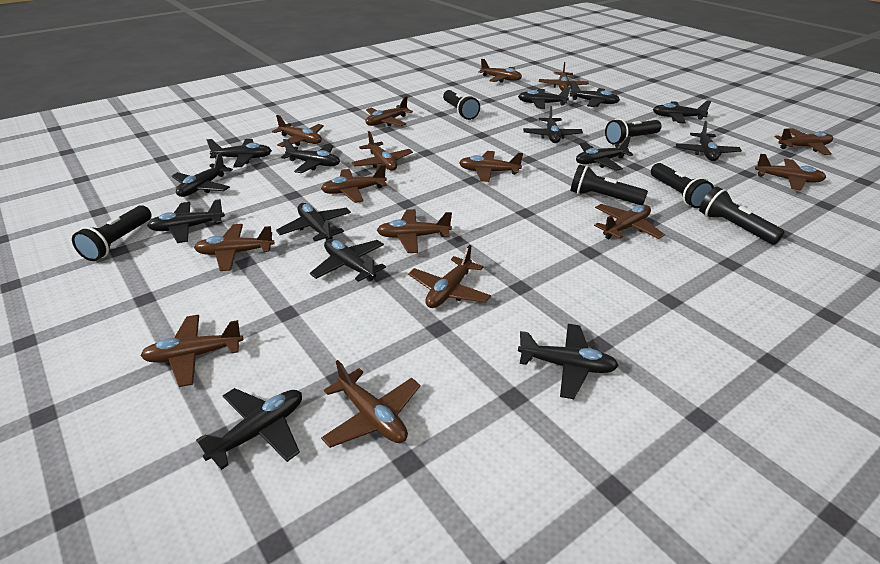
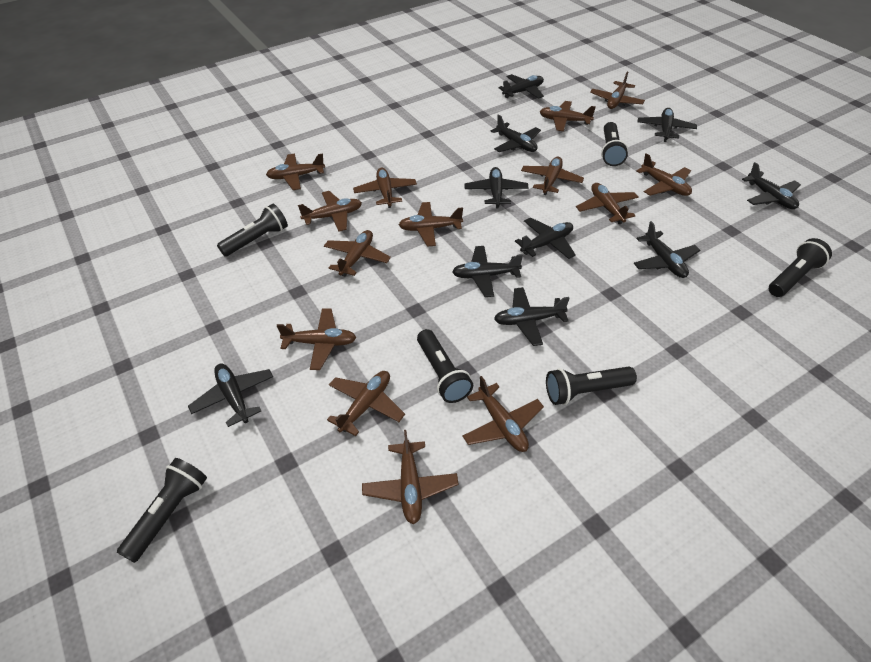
black plane: [147,199,225,243] [172,152,233,197] [196,388,302,470] [207,139,272,168] [276,203,351,241] [281,139,340,173] [310,239,386,282] [518,87,570,109] [518,324,619,399] [523,106,583,143] [570,81,620,107] [576,136,633,171] [653,100,711,124] [676,121,742,161] = 14 -> [188,364,273,427] [452,246,523,297] [465,167,529,208] [490,114,541,152] [494,287,570,346] [498,74,544,99] [515,218,576,259] [634,221,700,278] [638,108,697,142] [742,162,801,209] = 10
brown plane: [140,315,243,387] [194,224,275,271] [272,115,324,147] [321,165,387,203] [321,360,420,448] [351,131,413,171] [365,96,413,127] [377,209,452,253] [408,245,491,308] [459,151,523,182] [478,59,522,83] [539,62,589,91] [594,204,665,239] [755,154,826,190] [775,128,833,155] = 15 -> [266,153,325,190] [277,308,357,370] [298,191,362,232] [324,230,391,277] [327,371,405,436] [353,168,417,208] [362,430,459,524] [399,202,463,247] [462,376,544,452] [521,157,584,195] [540,101,596,131] [576,183,639,224] [590,72,645,109] [636,153,692,196] = 14

